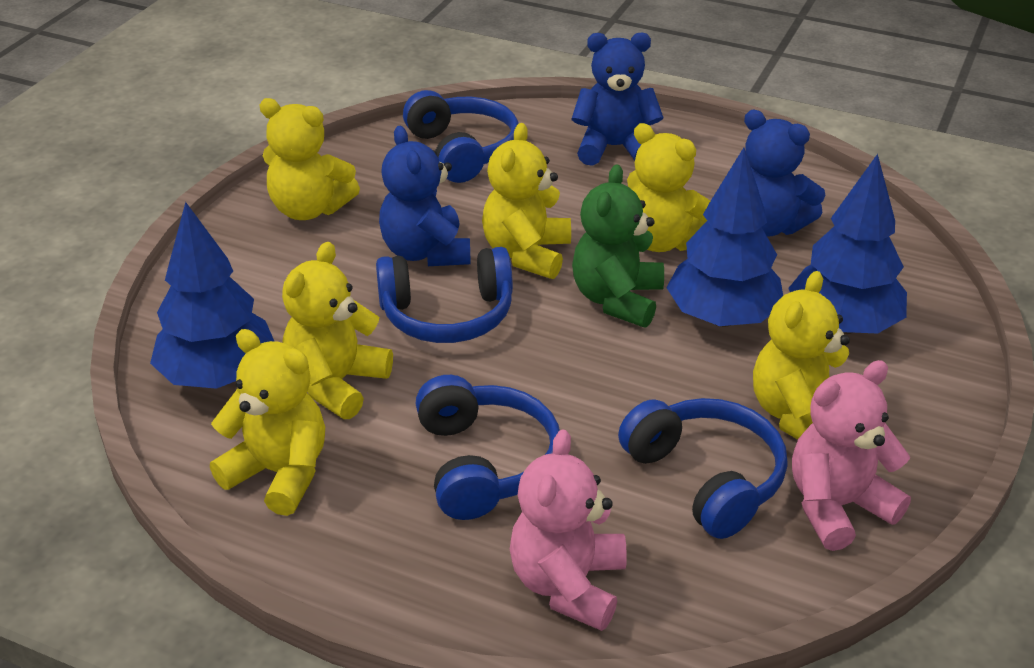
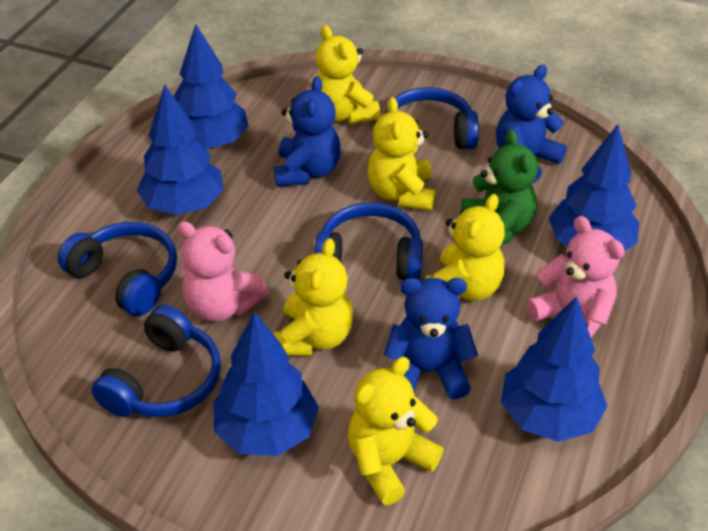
blue tree: [150,202,274,389] [666,148,783,327] [788,154,907,334] = 3 -> [137,84,224,215] [174,23,249,149] [214,312,319,456] [501,296,608,442] [549,125,639,251] = 5
yellow teddy bear: [210,329,325,516] [260,98,360,220] [282,242,393,419] [482,123,571,279] [627,123,710,252] [753,271,850,440] = 6 -> [273,238,353,356] [316,25,380,124] [348,357,444,505] [368,97,435,211] [426,194,505,301] = 5

